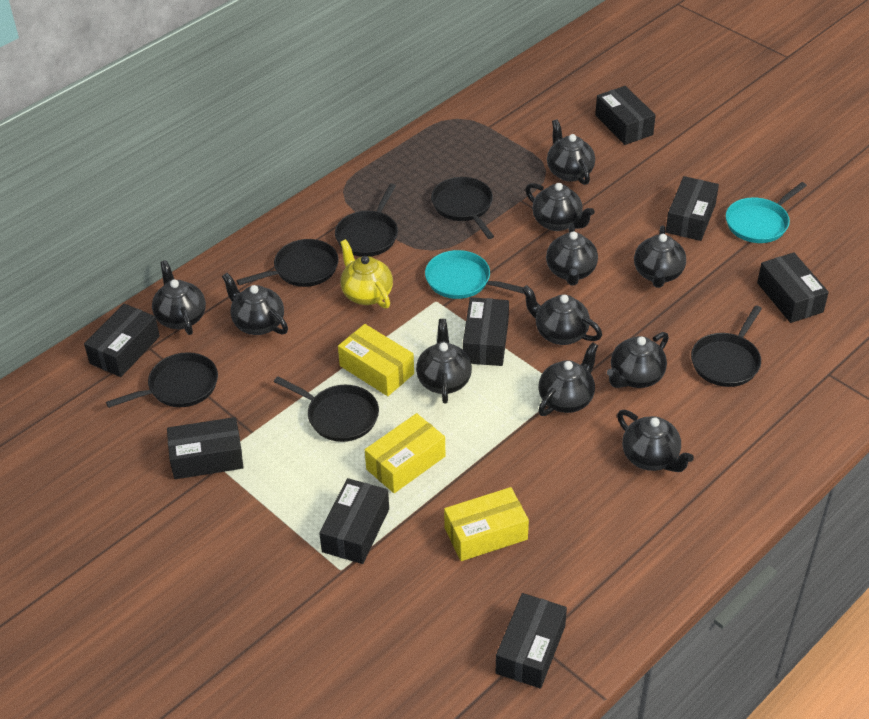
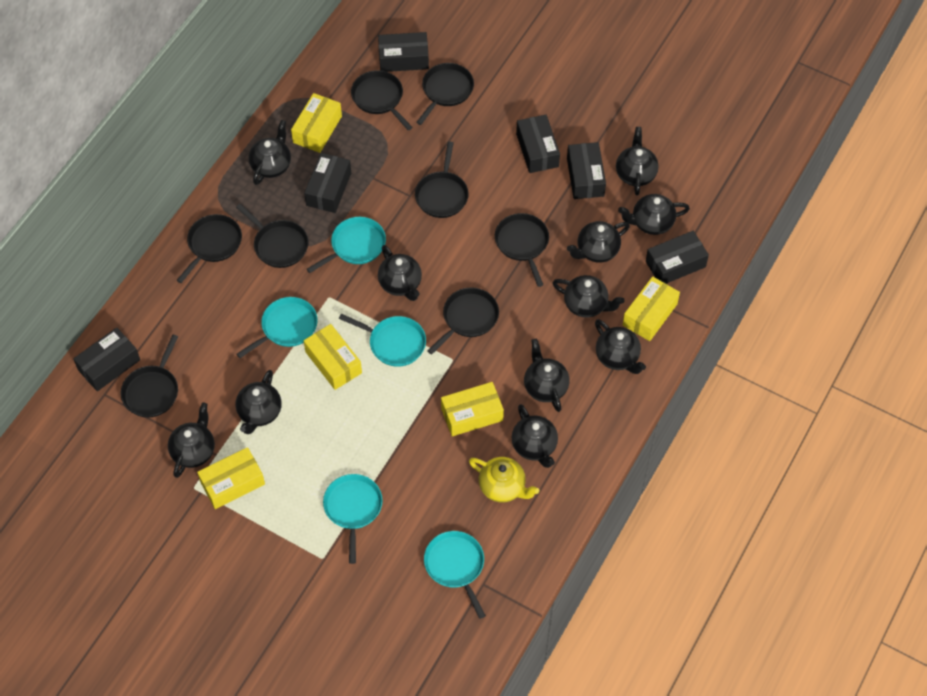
black box: [84,303,160,377] [167,417,244,479] [319,478,389,564] [463,297,509,366] [496,593,567,689] [595,86,656,145] [666,176,719,241] [757,252,829,323] = 8 -> [73,327,140,391] [304,153,351,213] [378,32,429,72] [516,115,560,173] [567,142,606,199] [646,231,709,284] = 6
black pan: [106,352,218,408] [237,239,338,287] [274,376,379,442] [335,183,398,257] [431,177,494,239] [691,305,762,387] = 6 -> [121,335,178,418] [176,214,242,283] [236,204,309,268] [351,70,413,130] [415,142,469,218] [416,63,474,125] [427,287,499,355] [495,213,549,287] = 8
turquoise pan: [425,250,524,299] [726,182,807,243] = 2 -> [237,297,318,358] [307,217,386,273] [323,474,383,564] [339,314,426,367] [424,531,486,619] = 5
yellow box: [338,324,414,396] [365,413,445,493] [444,487,529,561] = 3 -> [197,447,265,509] [291,93,342,153] [304,324,362,390] [441,382,504,436] [623,276,680,341] = 5

